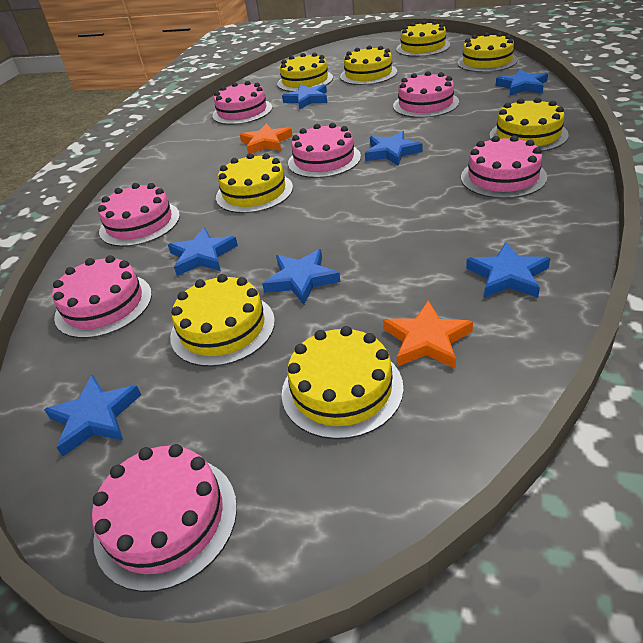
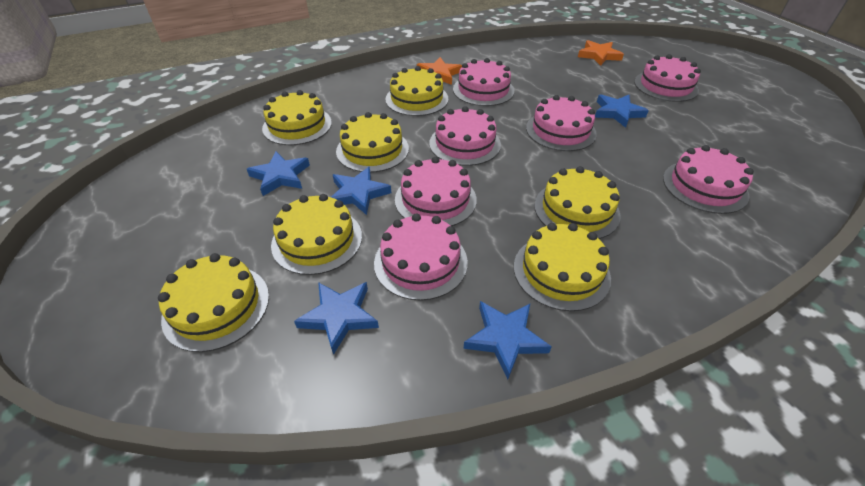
blue star: [44,374,141,457] [168,227,238,276] [262,249,340,305] [282,84,327,110] [365,131,423,166] [466,242,550,298] [496,69,548,96] = 7 -> [247,152,310,196] [294,282,379,355] [331,167,391,215] [463,301,552,379] [595,94,649,128] = 5
yellow cake: [170,274,275,367] [216,153,293,213] [277,53,333,92] [282,326,404,439] [340,45,397,85] [396,21,450,57] [457,32,518,72] [489,97,569,152] = 8 -> [158,253,269,352] [262,90,332,145] [271,194,362,275] [336,112,409,173] [385,66,448,116] [514,223,611,311] [534,166,620,239] = 7

